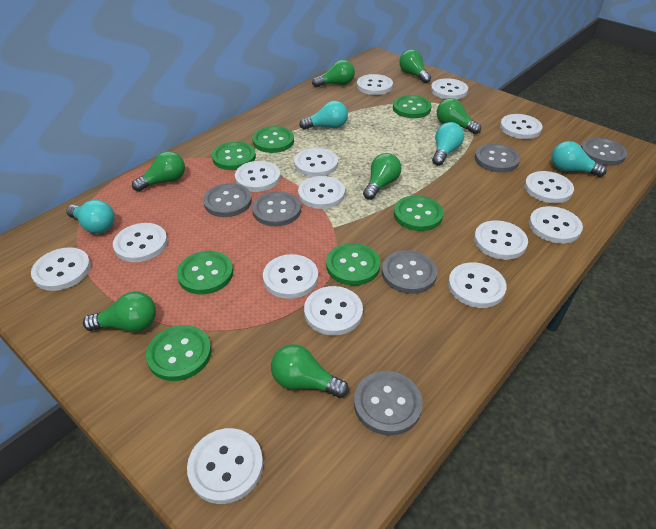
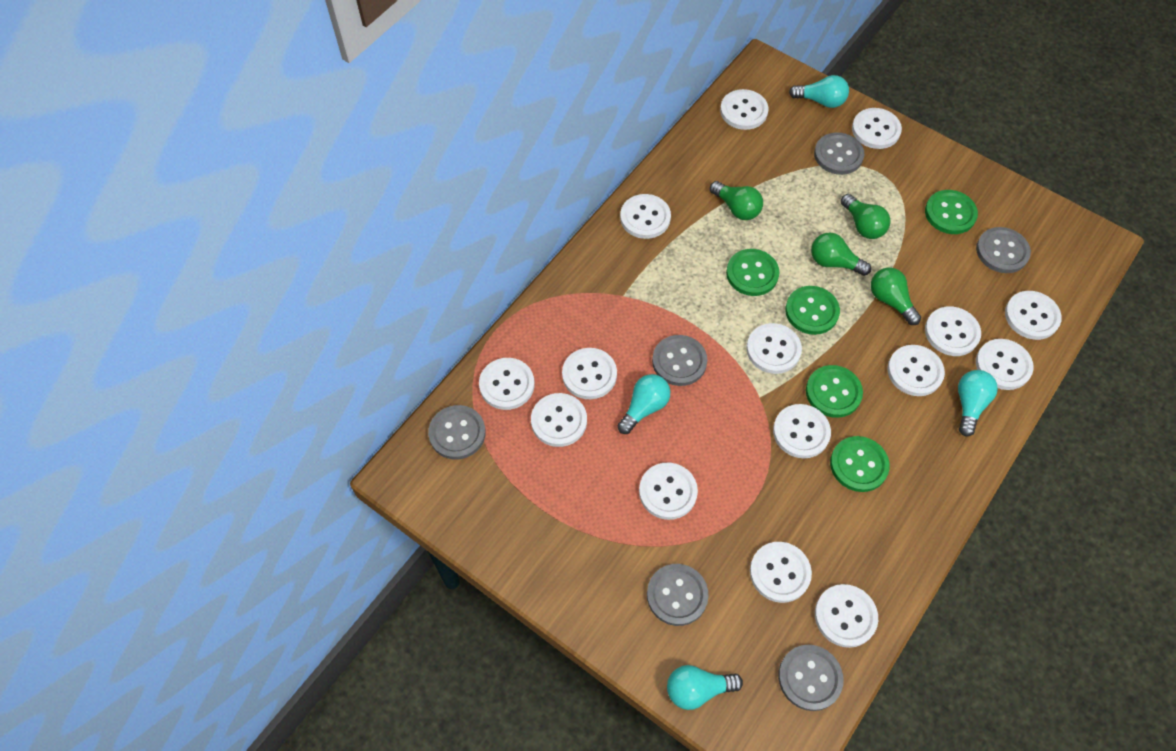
green button: [146,325,211,381] [177,251,233,294] [212,142,256,170] [252,126,294,153] [326,243,381,286] [393,95,432,118] [394,195,444,231] = 7 -> [726,249,779,296] [785,286,840,335] [806,365,863,418] [830,436,890,492] [925,190,978,234] = 5
green light bulb: [83,291,156,332] [132,151,185,192] [271,344,349,398] [312,60,355,87] [363,153,401,200] [399,49,431,83] [437,98,481,134] = 7 -> [710,181,763,220] [811,232,871,276] [841,194,890,239] [871,267,921,325] = 4

